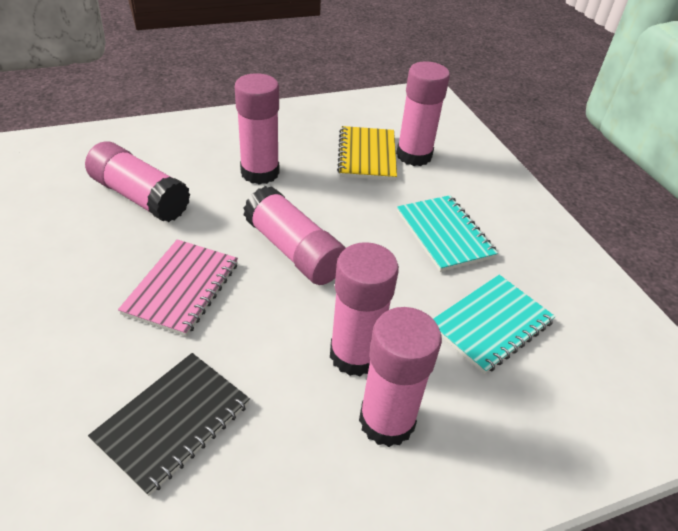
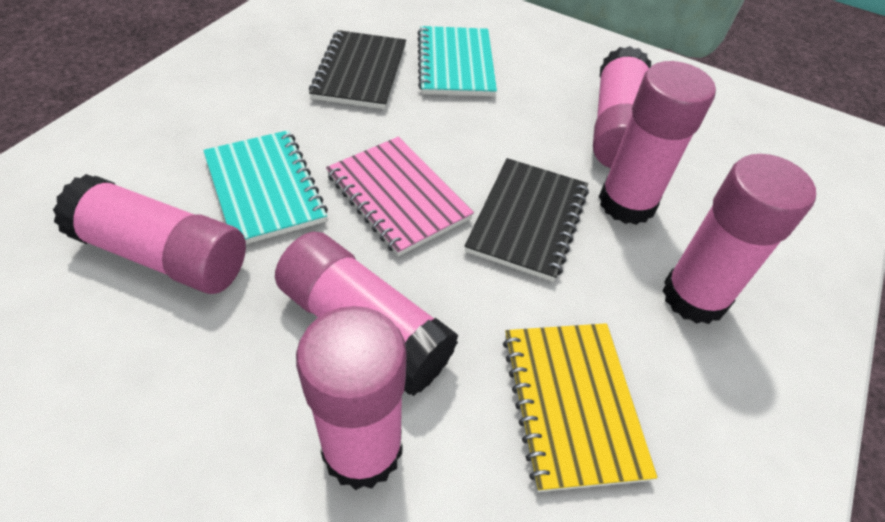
black notebook: [88,353,250,496] = 1 -> [309,30,406,109] [464,158,589,282] = 2

